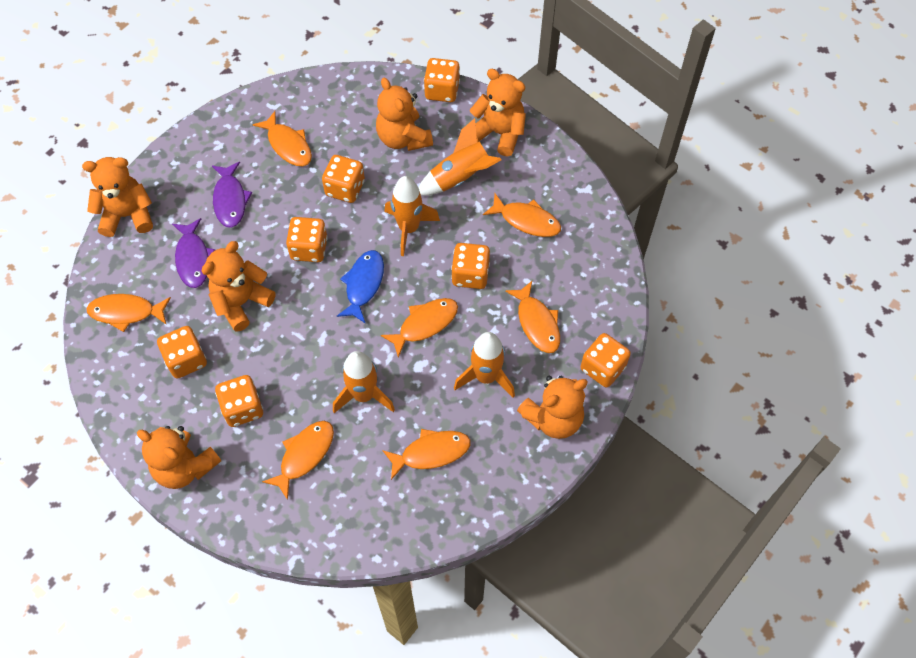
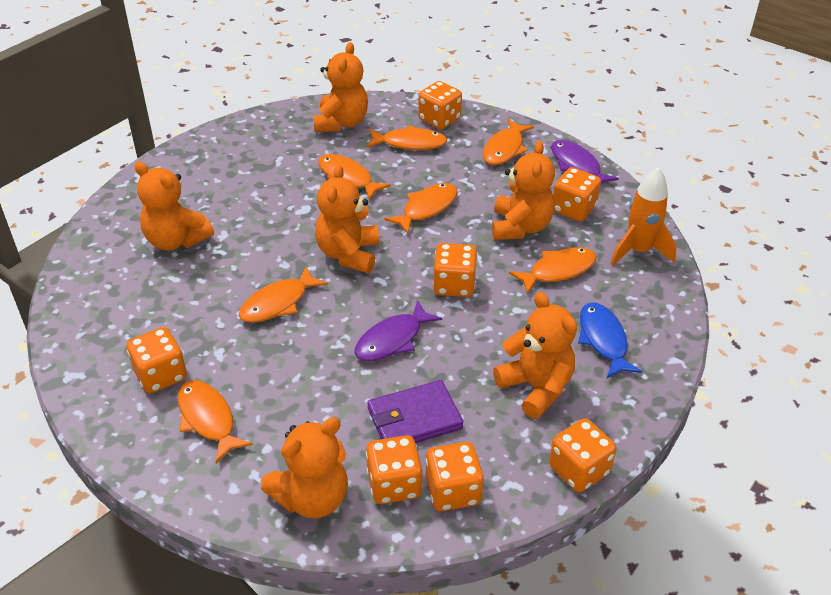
orange rocket: [333,351,395,413] [384,176,440,256] [418,118,501,196] [454,332,515,397] = 4 -> [611,167,677,266] = 1
purple wallet: none = 0 -> [367,380,463,443] = 1

